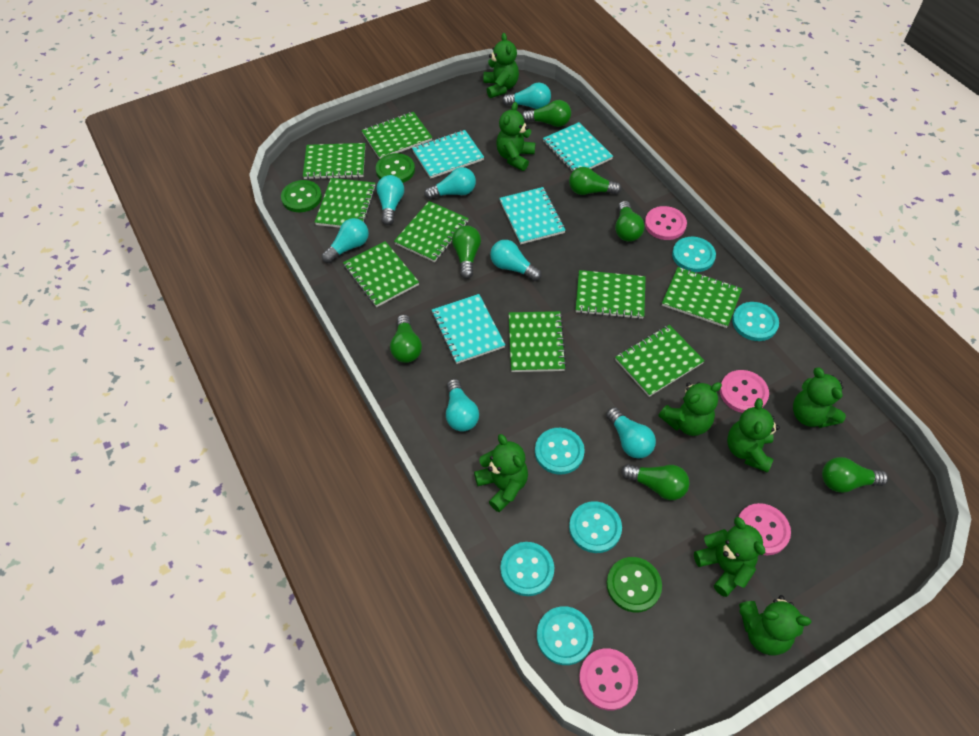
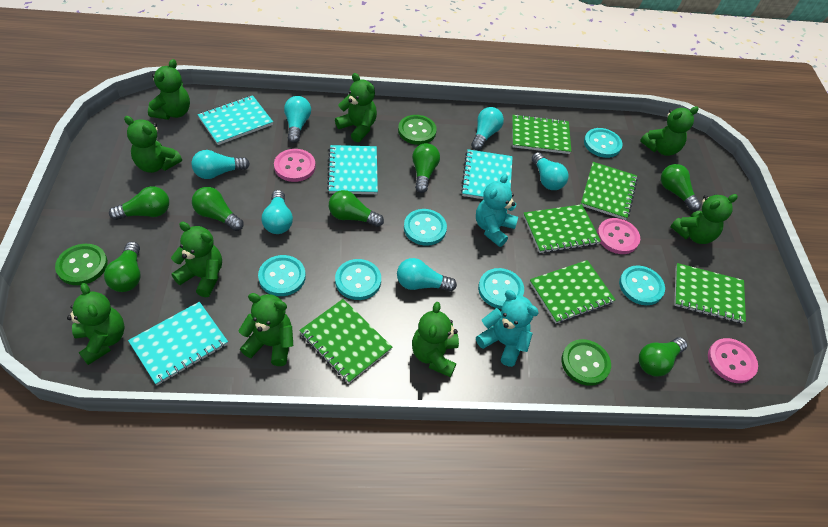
green notebook: [303,143,365,180] [315,178,376,228] [343,241,419,307] [361,112,432,159] [394,201,469,262] [509,311,567,372] [576,270,646,319] [615,325,705,397] [662,267,742,328] = 9 -> [299,299,392,383] [512,114,571,154] [523,204,601,253] [529,260,616,323] [581,162,638,220] [674,263,746,324] = 6
green teddy bear: [474,434,528,512] [483,33,519,98] [496,102,535,171] [658,382,722,436] [694,517,765,597] [727,398,780,473] [739,595,811,655] [793,367,846,428] = 8 -> [67,283,125,365] [124,116,182,173] [148,59,190,120] [171,222,222,297] [238,293,293,366] [335,73,377,142] [412,302,459,377] [640,106,699,156] [670,194,738,244] = 9
pink button: [579,648,638,710] [645,206,687,240] [720,370,769,413] [738,503,791,555] = 4 -> [274,149,316,182] [597,218,640,254] [708,338,758,383] = 3
turquoise light bulb: [322,218,369,263] [376,175,404,225] [424,167,476,200] [446,379,479,431] [490,240,542,281] [502,83,551,109] [606,407,656,459] = 7 -> [192,150,250,179] [262,190,293,234] [284,96,311,143] [397,258,457,292] [471,107,504,150] [532,152,569,190] = 6
turquoise teddy bear: none = 0 -> [476,174,518,247] [476,290,539,367] = 2

